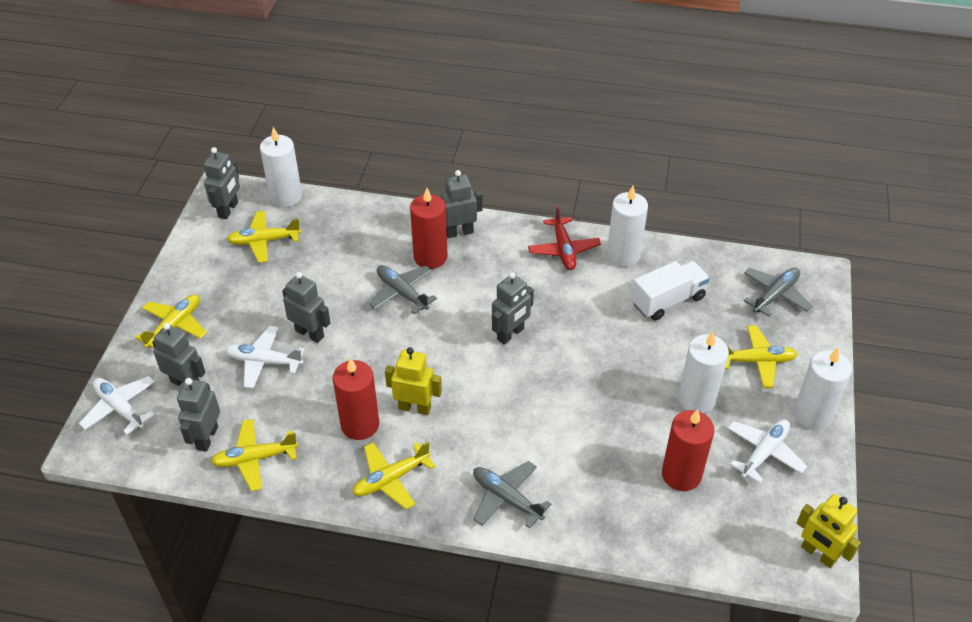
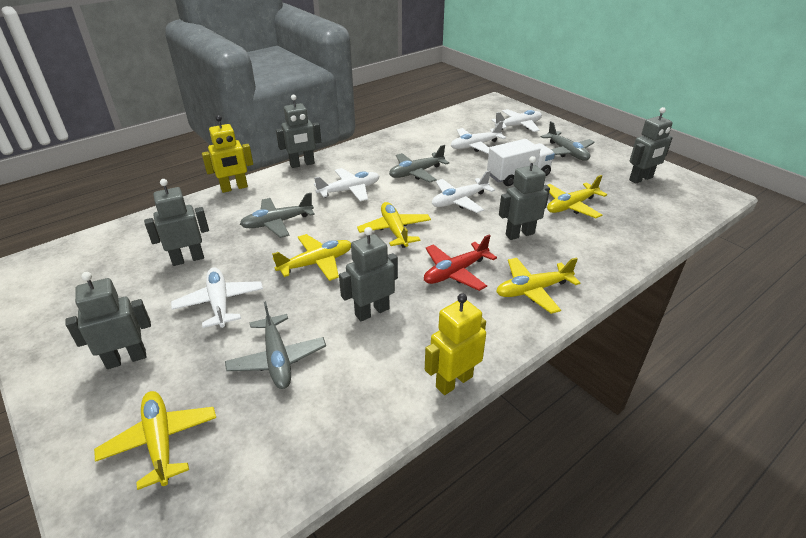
grey plane: [369,265,437,314] [473,461,552,528] [744,268,813,317] = 3 -> [225,301,326,389] [240,193,315,238] [389,145,449,183] [541,121,595,161] = 4
red candle: [333,358,379,440] [410,188,448,269] [662,409,714,491] = 3 -> none = 0
white candle: [260,127,302,207] [607,186,648,267] [678,332,729,413] [794,348,852,430] = 4 -> none = 0
white plane: [79,376,155,435] [226,326,305,389] [728,419,807,483] = 3 -> [171,267,263,328] [314,168,380,201] [432,170,495,213] [451,121,506,154] [491,109,542,132] = 5

